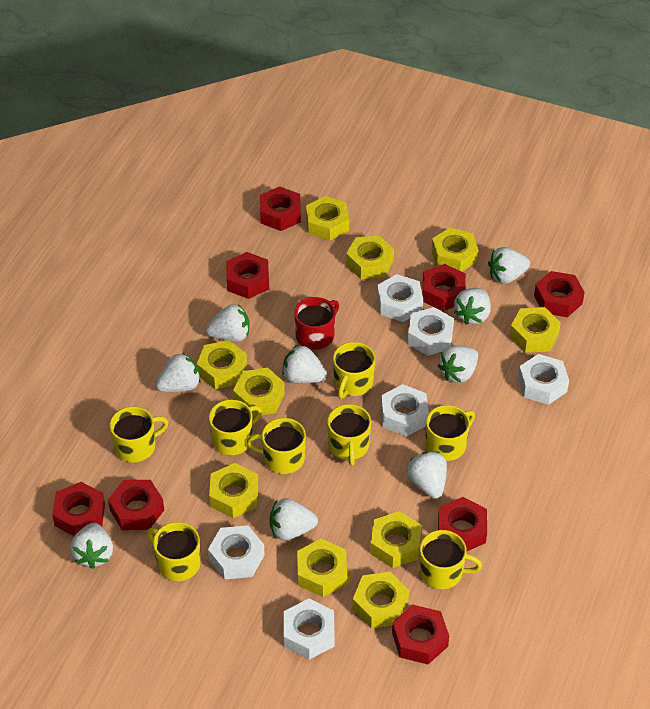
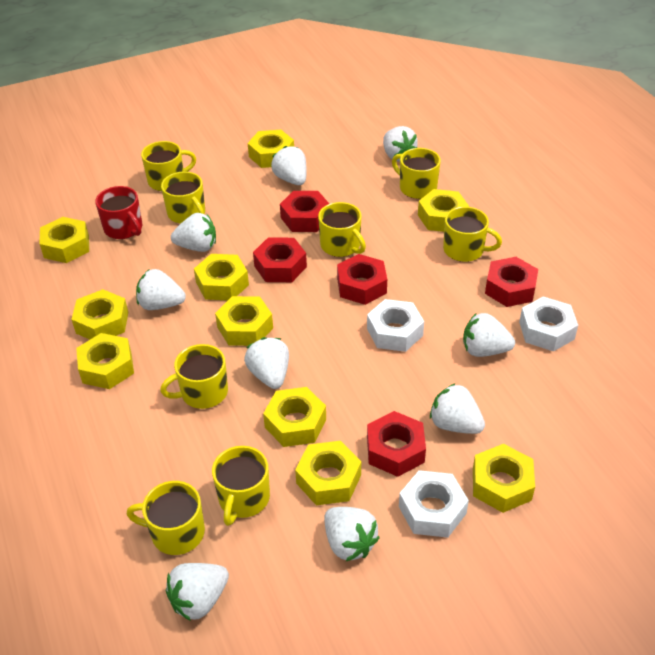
red nut: [52,482,105,536] [108,480,164,530] [226,252,269,299] [260,186,301,231] [392,605,449,664] [422,264,466,311] [438,497,487,552] [534,271,585,317] = 8 -> [253,237,307,282] [280,191,329,232] [337,254,387,305] [367,411,426,477] [485,257,538,307] = 5
white nut: [208,525,265,579] [284,598,334,660] [377,274,423,322] [381,384,429,437] [408,307,454,356] [518,354,569,405] = 6 -> [367,299,424,352] [399,470,469,538] [519,296,578,352] = 3

